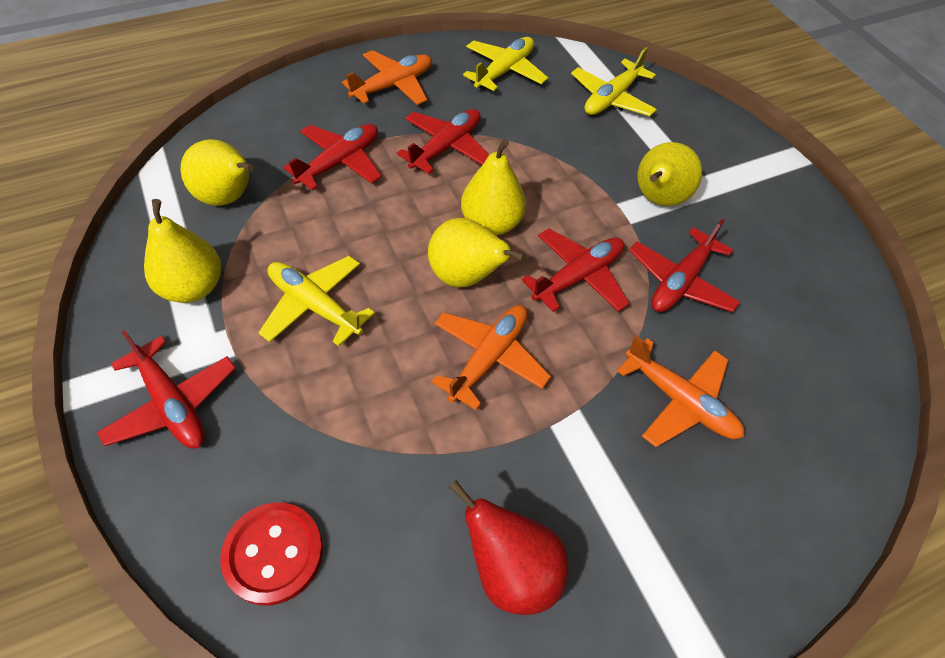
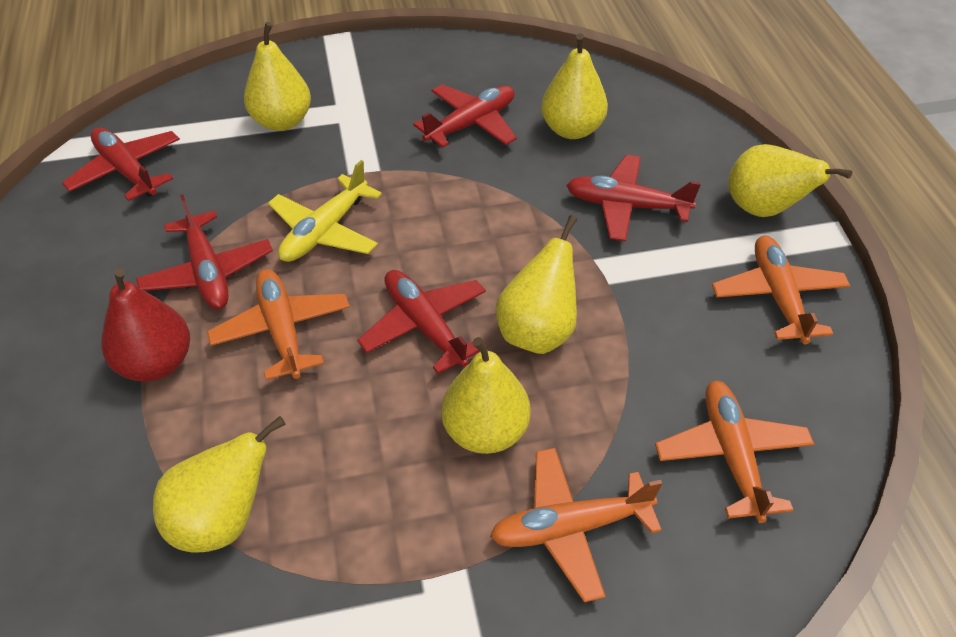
orange plane: [342,50,432,105] [432,305,551,410] [617,335,744,447] = 3 -> [207,269,350,380] [490,448,662,602] [655,381,814,523] [712,236,850,344] = 4
red button: [221,502,323,606] = 1 -> none = 0
yellow pear: [144,199,221,303] [181,139,254,206] [428,218,526,287] [461,139,526,235] [637,142,702,206] = 5 -> [153,416,286,553] [244,22,311,131] [441,337,531,454] [496,215,577,354] [541,33,608,139] [728,144,852,217] = 6
yellow plane: [258,256,375,346] [463,37,548,91] [571,47,657,116] = 3 -> [268,160,382,262] = 1

